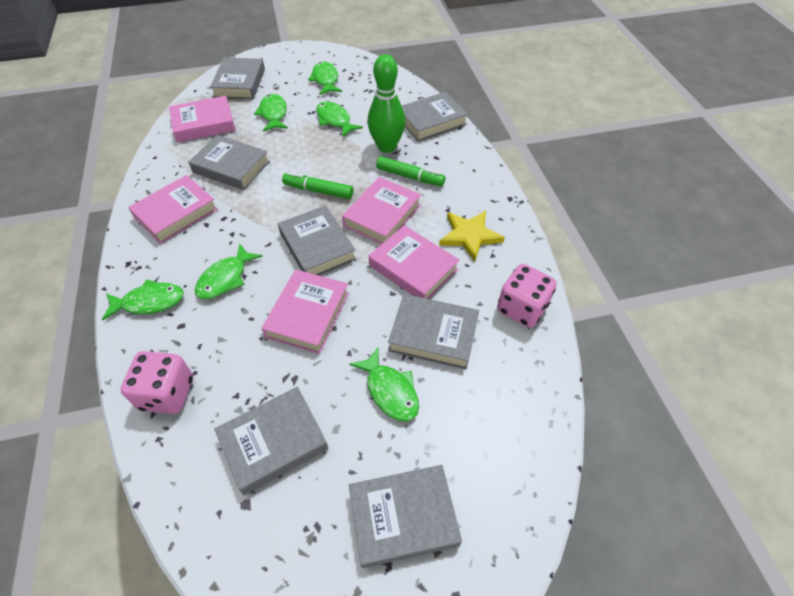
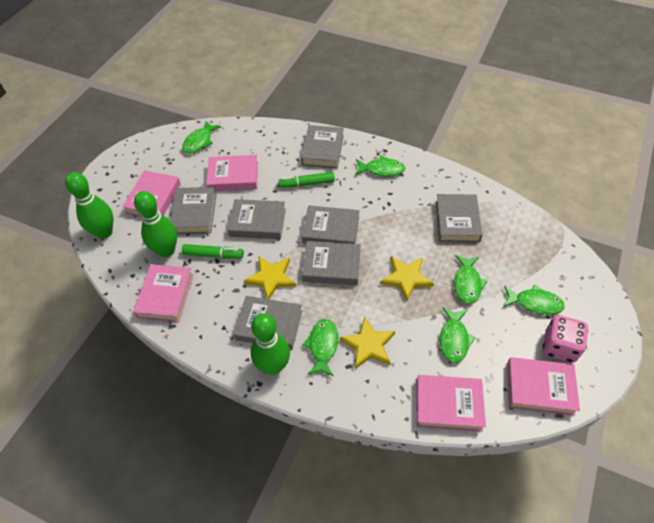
green bowling pin: [367,54,405,153] = 1 -> [65,172,113,239] [134,191,177,257] [251,313,290,375] = 3
pink dice: [121,351,193,414] [497,264,557,328] = 2 -> [543,315,588,363] = 1
yellow star: [439,211,505,262] = 1 -> [244,256,296,299] [340,316,395,369] [380,256,434,301] = 3

